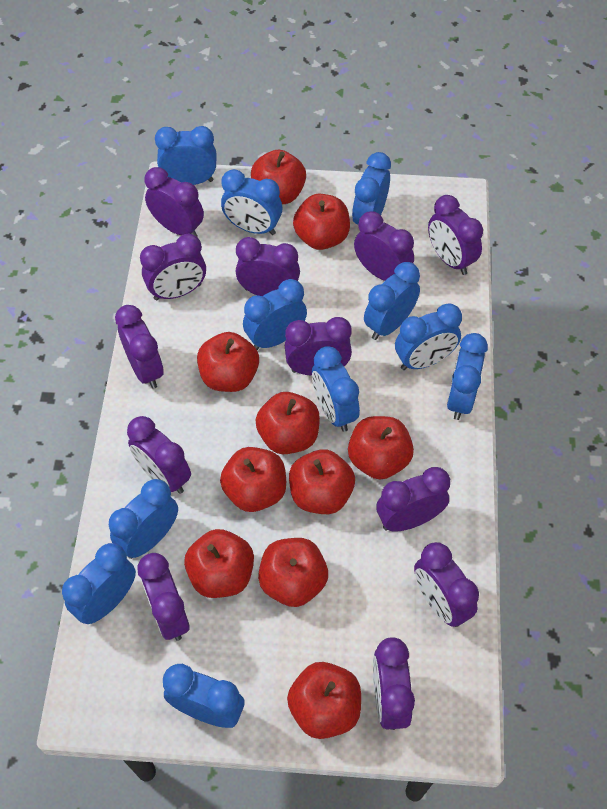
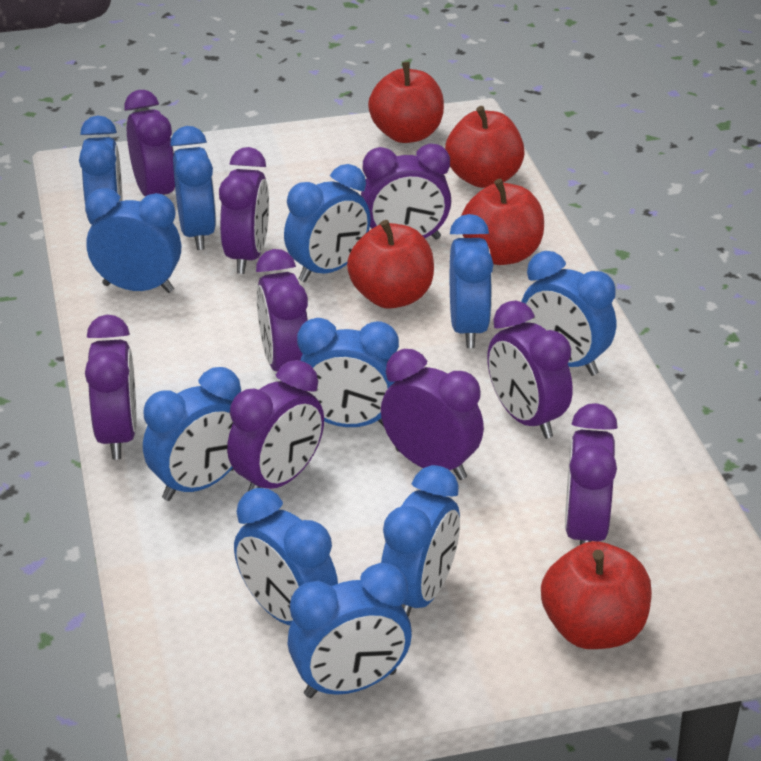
purple clock: [115,305,164,389] [127,416,191,494] [137,553,190,641] [140,234,206,301] [144,167,204,237] [236,237,300,296] [285,317,352,376] [354,211,414,281] [373,637,415,730] [376,467,450,532] [414,542,479,627] [428,195,483,275] = 12 -> [85,315,136,460] [125,90,175,196] [219,147,269,274] [227,360,324,491] [256,249,308,372] [361,144,451,240] [381,349,484,480] [487,301,573,439] [565,403,618,545] = 9
red apple: [184,529,254,598] [197,332,259,392] [220,447,286,512] [251,150,306,204] [256,392,320,454] [258,538,328,607] [287,662,361,739] [289,449,355,514] [293,194,350,250] [348,416,414,480] = 10 -> [347,220,434,309] [368,62,444,143] [445,106,525,188] [461,179,544,265] [541,541,652,649] = 5

